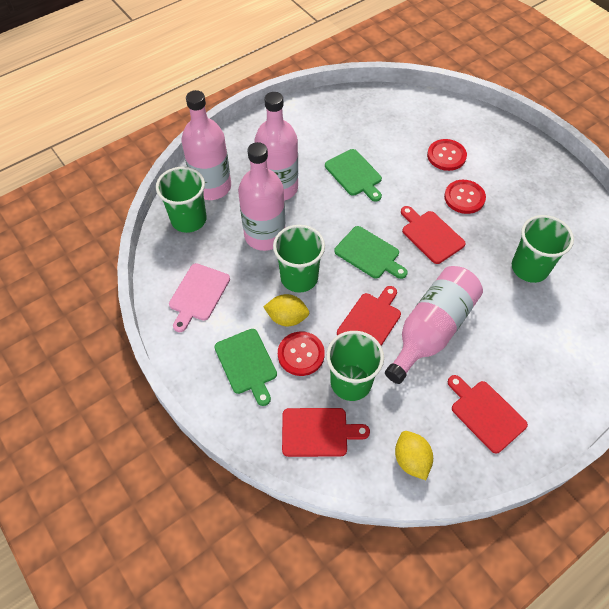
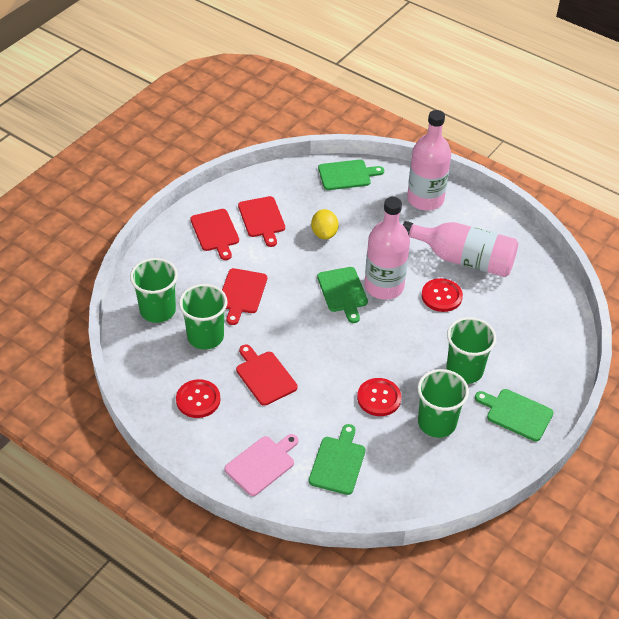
green cutting board: [214,329,277,406] [325,149,382,202] [334,226,408,279] = 3 -> [309,424,365,495] [317,267,368,323] [318,160,384,190] [475,389,554,441] = 4
pink bottle: [181,90,231,200] [238,142,285,251] [255,92,298,201] [385,266,483,384] = 4 -> [365,197,410,300] [403,221,518,277] [407,110,451,211] = 3
yellow lemon: [264,294,309,326] [395,431,433,480] = 2 -> [311,209,339,239] = 1

